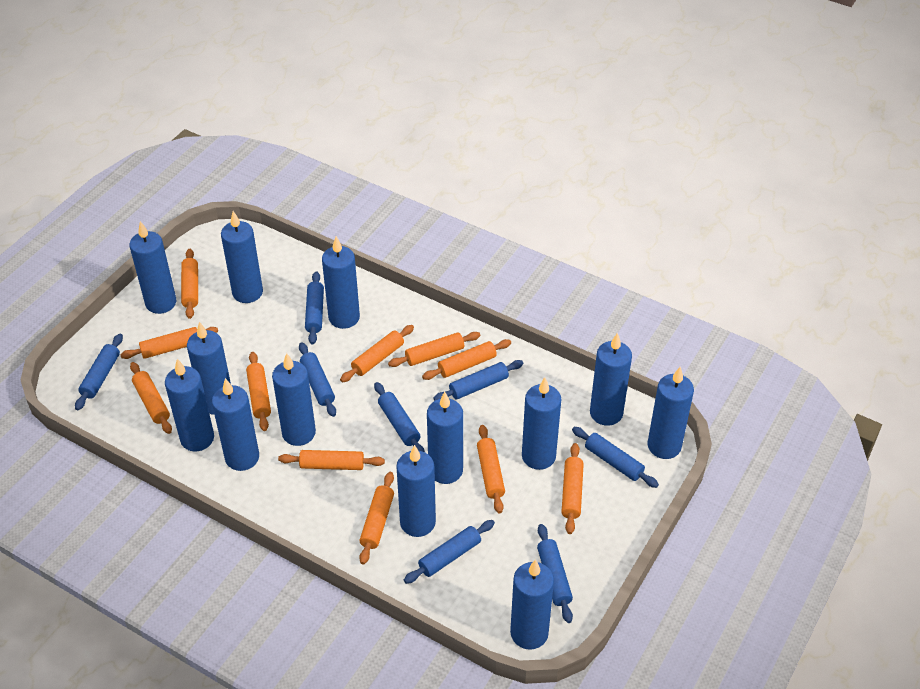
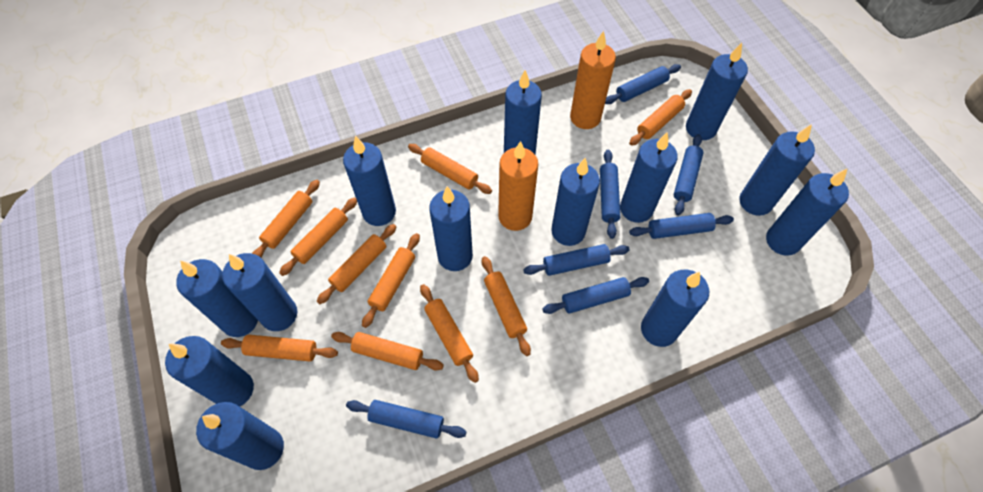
blue rolling pin: [75,334,123,410] [299,343,336,417] [305,271,324,344] [374,382,425,452] [404,520,495,584] [433,360,524,401] [537,524,573,623] [572,427,659,488] = 8 -> [346,400,466,439] [523,244,630,276] [543,277,649,314] [600,150,621,239] [605,64,681,104] [629,213,734,239] [674,134,704,216] = 7
orange candle: none = 0 -> [498,141,538,231] [570,31,616,129] = 2
orange rolling pin: [120,327,218,359] [130,362,172,434] [181,249,198,319] [246,352,271,431] [278,450,385,470] [340,325,414,382] [359,472,394,565] [388,332,480,367] [422,339,511,380] [477,425,505,513] [561,443,584,534] = 11 -> [221,335,338,362] [252,180,320,257] [279,197,357,276] [317,224,397,304] [331,332,444,370] [362,233,420,328] [408,144,492,194] [420,284,479,383] [482,256,531,356] [629,89,692,146] = 10

